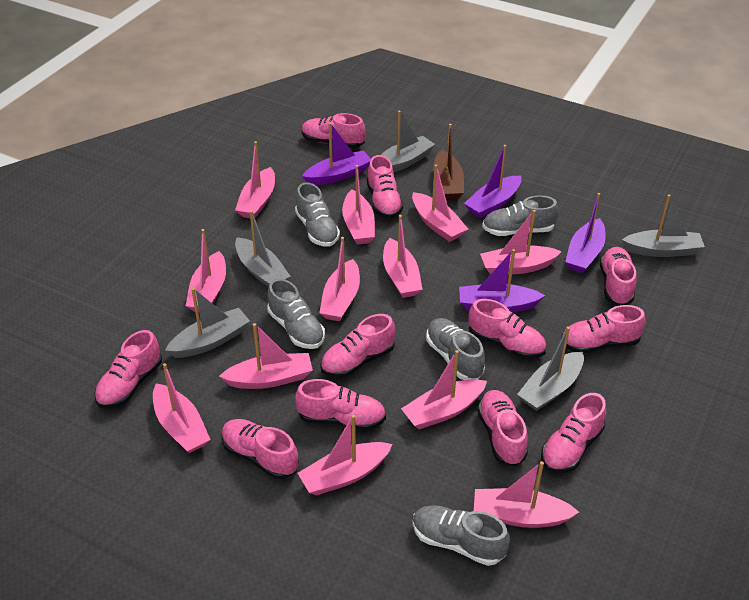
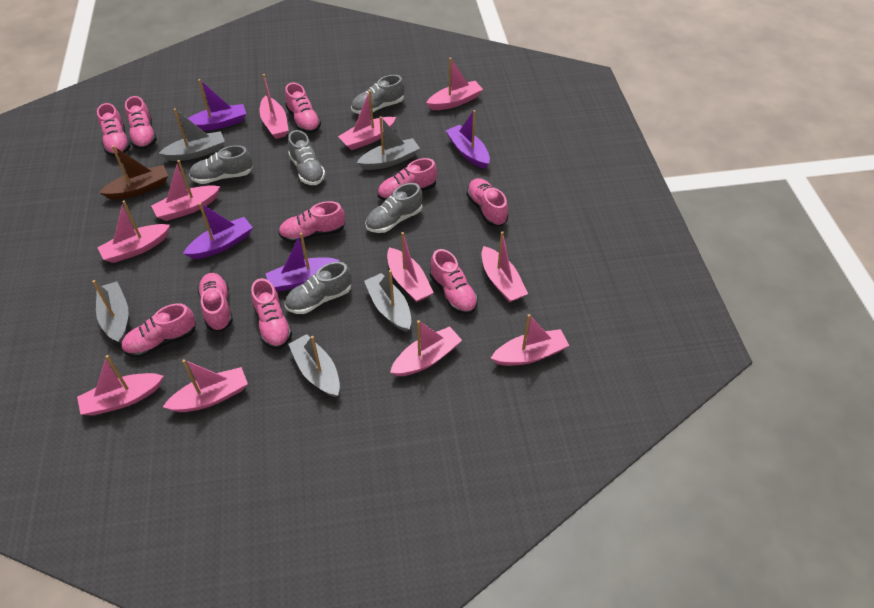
pink boat: [153,363,211,453] [186,229,226,312] [219,323,313,389] [235,141,275,218] [298,415,392,496] [319,237,360,321] [342,165,375,245] [383,215,423,298] [401,350,487,429] [412,165,468,242] [474,461,579,528] [480,210,562,275] = 12 -> [77,355,164,415] [97,200,170,263] [151,160,220,221] [163,359,248,412] [260,74,289,139] [338,90,396,150] [387,232,434,302] [390,320,462,376] [426,58,483,110] [482,231,528,302] [491,314,569,366] = 11
pink shoe: [95,330,162,409] [221,419,299,479] [295,379,386,430] [302,113,366,148] [320,314,395,378] [367,155,403,219] [469,299,546,359] [477,390,528,466] [541,393,606,473] [561,305,646,353] [600,247,636,306] = 11 -> [97,103,131,157] [121,303,196,357] [125,96,157,150] [197,273,233,332] [251,278,292,349] [278,201,345,243] [285,83,321,133] [378,158,437,201] [430,249,478,314] [467,178,508,226] = 10

